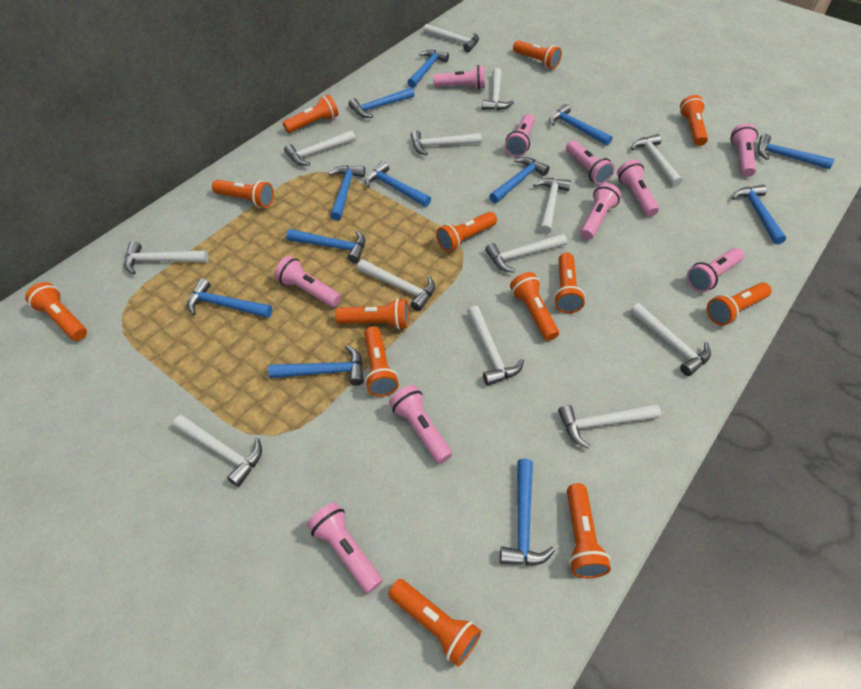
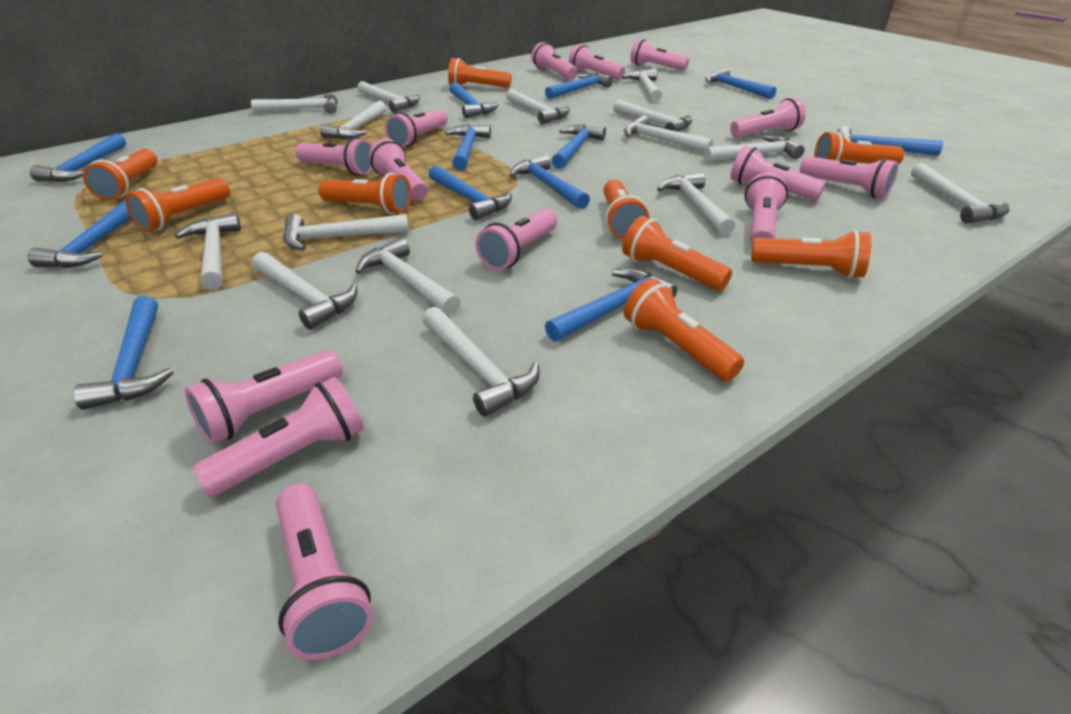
orange flashlight: [25,282,87,341] [212,180,274,208] [283,94,338,133] [335,298,409,330] [364,326,399,397] [388,579,481,667] [436,212,497,253] [510,272,559,341] [513,41,562,69] [554,253,585,313] [567,483,611,578] [680,95,708,146] [707,282,772,326] = 13 -> [83,149,157,200] [125,178,230,232] [318,173,411,215] [448,58,512,88] [603,180,649,240] [622,216,732,291] [624,279,744,381] [751,230,871,278] [814,131,904,165] = 9
pink flashlight: [274,256,341,307] [307,502,382,594] [389,385,452,464] [434,65,485,89] [505,114,535,157] [566,140,615,185] [580,183,621,240] [617,160,659,217] [686,248,744,292] [731,123,758,177] = 10 -> [185,350,342,444] [192,377,364,497] [276,484,373,660] [295,137,373,175] [368,138,428,200] [385,109,448,147] [476,208,557,270] [531,42,578,80] [569,44,625,80] [630,39,689,71] [730,98,806,138] [730,146,826,201] [745,172,788,244] [800,156,898,198] = 14
white hammer: [124,241,209,275] [172,415,262,487] [284,130,355,166] [357,259,435,311] [411,130,482,156] [423,24,479,52] [467,306,524,386] [482,68,514,110] [485,233,567,273] [533,178,571,234] [558,404,661,449] [630,303,711,376] [631,134,682,187] = 13 -> [175,213,241,290] [251,94,338,114] [252,252,357,330] [283,214,409,251] [320,101,387,140] [355,238,461,316] [357,81,420,113] [422,307,540,417] [506,89,570,125] [613,99,692,132] [622,69,662,102] [624,116,713,152] [657,172,735,235] [704,136,804,162] [911,163,1009,224] = 15

